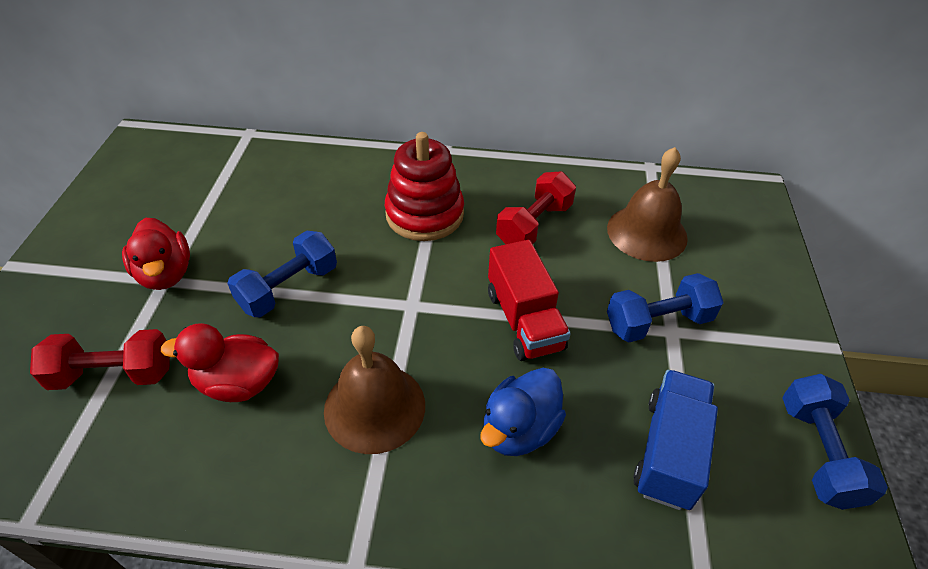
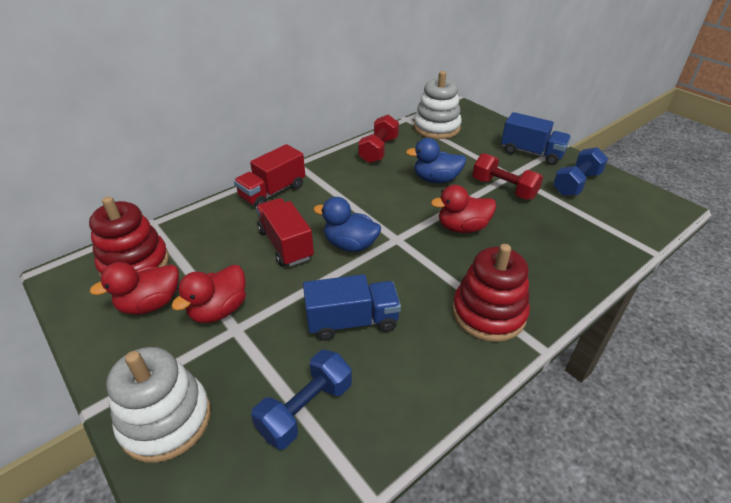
blue duck: [481,368,566,456] = 1 -> [313,197,381,252] [406,138,466,183] = 2
blue dumbbell: [227,231,337,317] [607,273,724,342] [783,374,888,510] = 3 -> [251,350,352,450] [553,147,608,196] = 2
blue truck: [633,370,718,510] = 1 -> [303,274,401,341] [501,112,571,165] = 2
brown bell: [324,326,425,454] [607,147,688,262] = 2 -> none = 0
red duck: [122,218,190,290] [161,323,279,402] = 2 -> [90,262,179,315] [171,265,246,323] [431,185,496,233] = 3
red stacking toy: [385,132,464,241] = 1 -> [89,196,169,277] [452,244,530,342] = 2
red truck: [488,240,571,361] = 1 -> [234,144,305,208] [256,198,314,267] = 2
white stacking toy: none = 0 -> [107,347,211,463] [414,71,462,139] = 2

